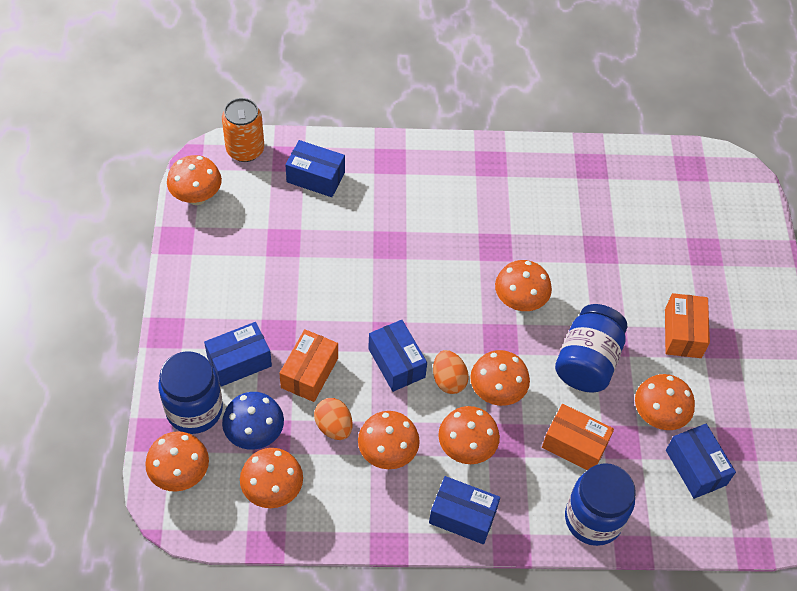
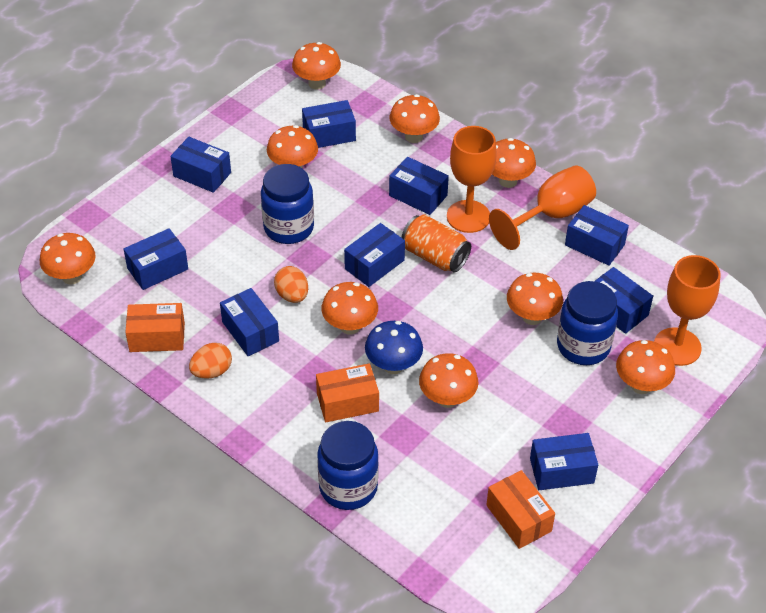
blue box: [204,322,272,387] [285,140,345,197] [368,320,427,392] [429,476,500,544] [666,424,736,499] = 5 -> [124,228,188,290] [170,137,231,193] [220,288,279,356] [302,100,356,148] [344,223,405,287] [389,157,449,215] [530,433,598,490] [565,205,629,266] [595,267,653,334] = 9
orange goblet: none = 0 -> [447,126,496,233] [489,165,596,250] [654,255,721,366] = 3
orange mushroom: [145,431,209,492] [167,155,222,205] [240,448,303,508] [358,411,420,469] [438,406,500,464] [470,350,530,406] [495,260,552,311] [635,374,695,430] = 8 -> [40,233,96,285] [267,125,318,169] [292,42,341,89] [321,282,378,335] [390,94,440,143] [419,353,479,408] [492,138,536,188] [507,273,563,325] [616,340,675,394] = 9

